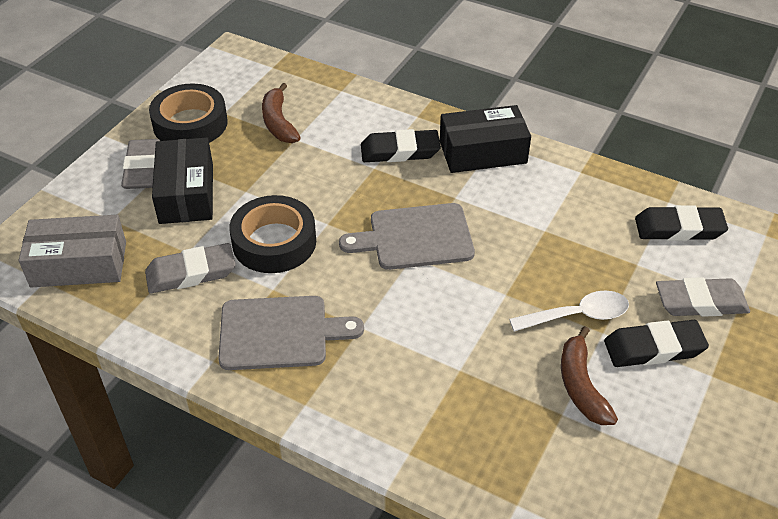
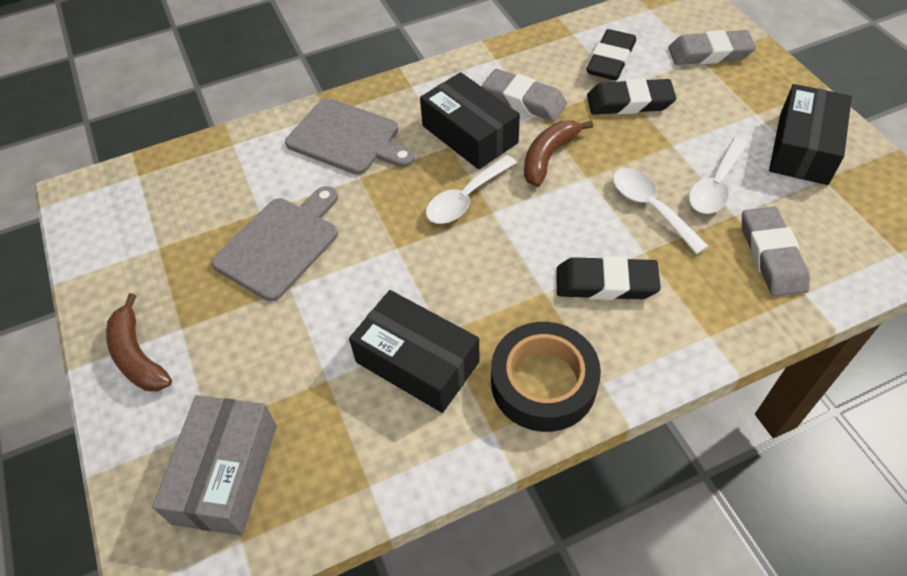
black box: [152,138,213,224] [440,105,531,173] = 2 -> [349,290,480,413] [420,72,520,169] [769,84,852,185] = 3
black tape: [149,83,228,143] [229,195,316,273] = 2 -> [491,322,601,432] = 1
white spoon: [509,290,629,332] = 1 -> [426,155,517,224] [613,168,708,254] [689,138,748,214] = 3

